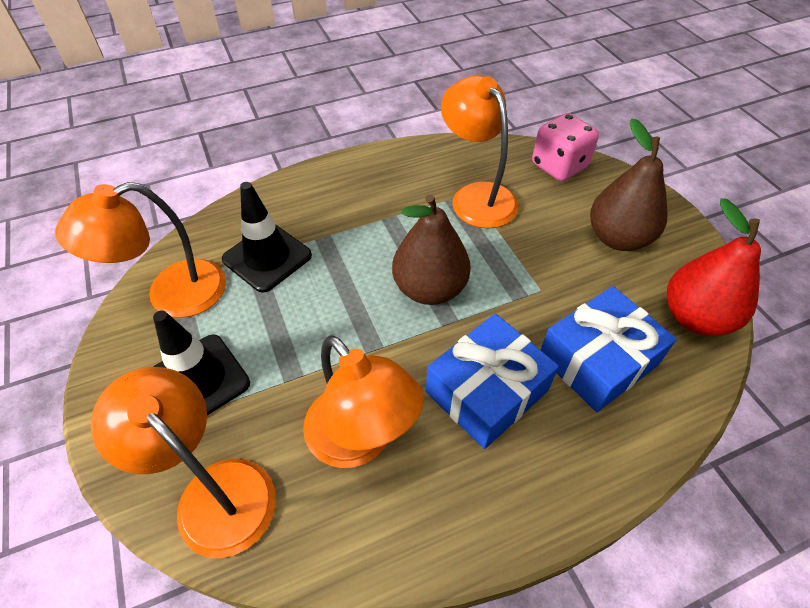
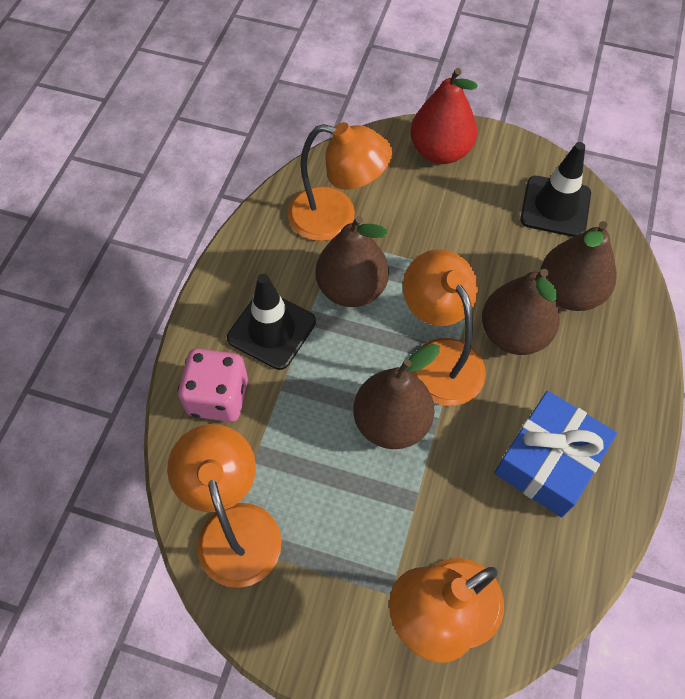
blue gift: [426,314,559,449] [541,286,677,412] = 2 -> [494,391,617,518] = 1
brown pear: [392,194,471,305] [590,119,667,251] = 2 -> [315,216,389,307] [353,344,440,449] [482,269,560,355] [540,221,617,311] = 4

